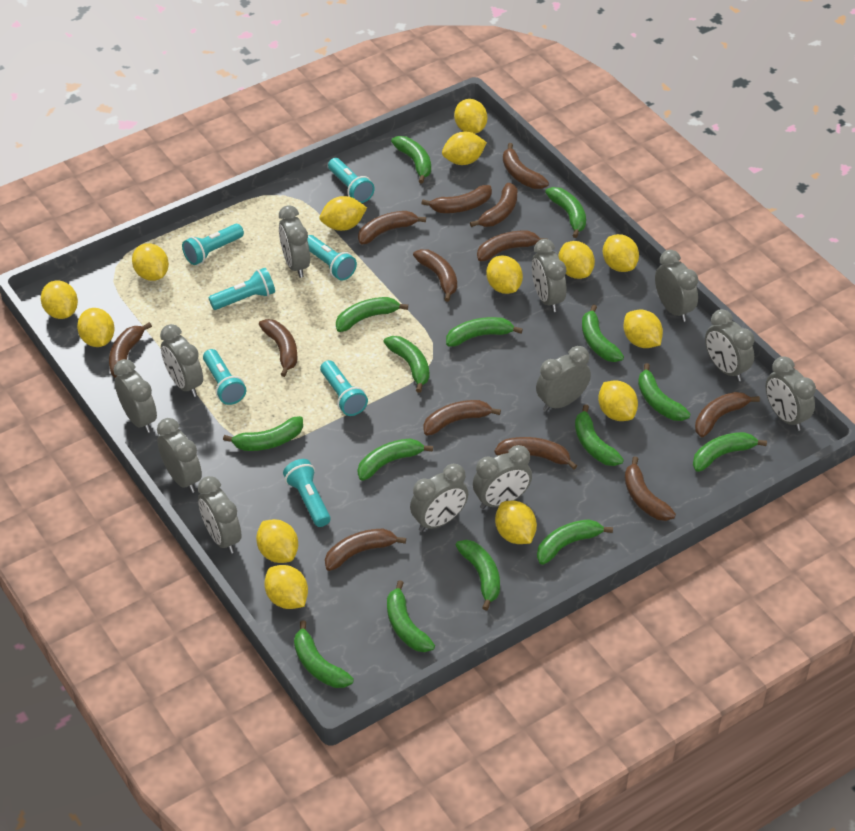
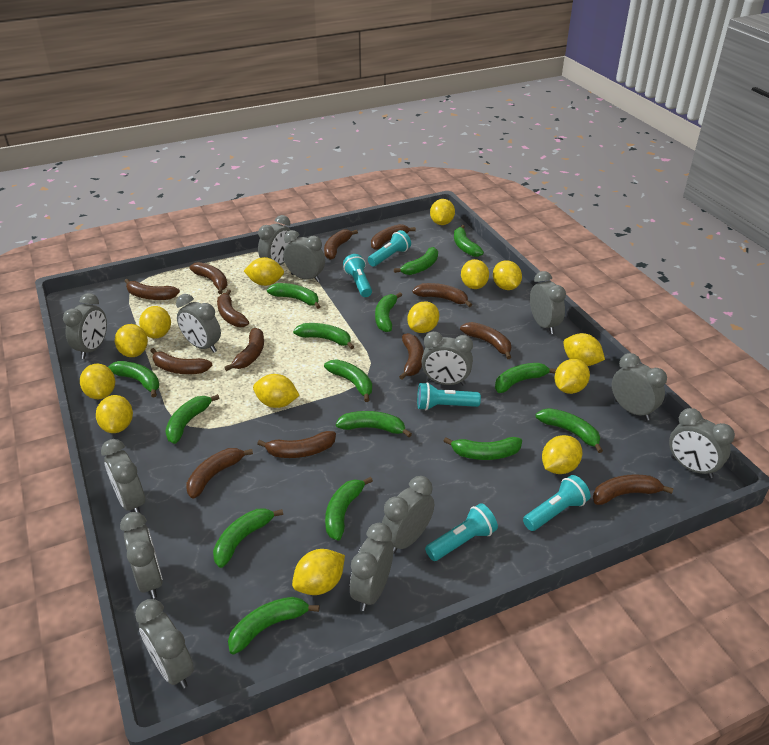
grey clock: [114,359,157,433] [157,418,202,493] [160,324,203,397] [198,476,242,554] [279,205,310,278] [410,464,468,532] [473,445,532,509] [532,239,566,312] [536,346,591,412] [655,250,698,322] [705,309,755,382] [766,356,816,431] = 12 -> [63,293,107,359] [101,439,145,513] [120,512,163,599] [135,599,194,689] [176,294,221,353] [258,215,291,265] [283,230,325,282] [350,523,393,611] [382,476,434,554] [421,331,473,386] [530,271,566,334] [612,353,667,421] [669,408,735,478] = 13
turquoise flashlight: [182,224,244,265] [203,349,246,405] [209,268,275,310] [283,459,330,527] [307,235,357,281] [320,360,368,416] [328,158,375,203] = 7 -> [343,254,372,297] [368,230,411,266] [417,382,481,411] [425,503,498,561] [523,475,590,531] = 5

